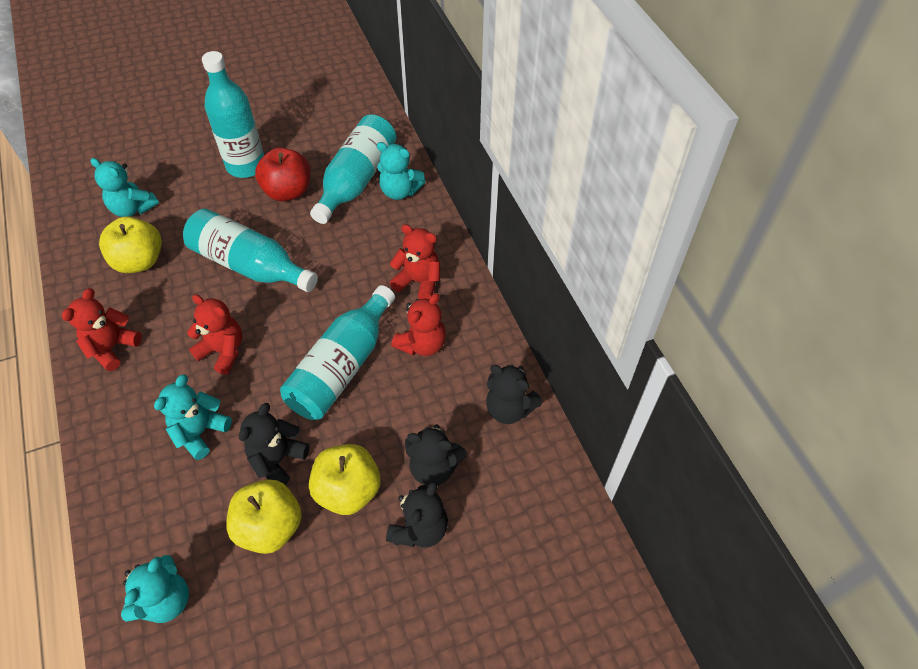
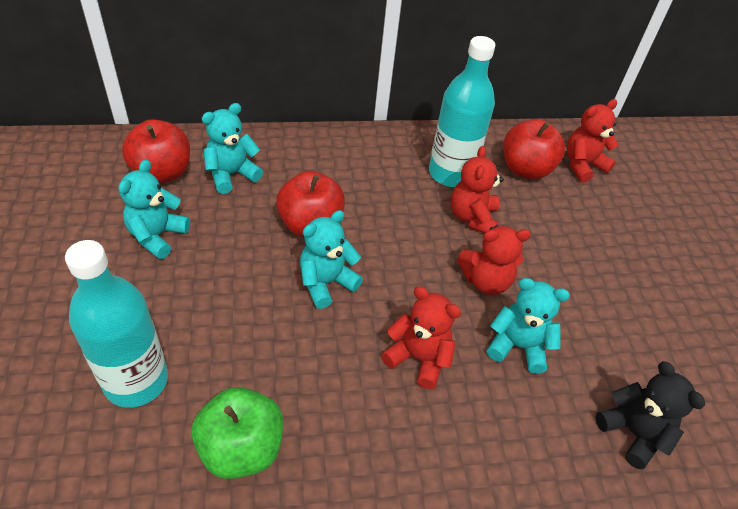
black teddy bear: [239,403,309,485] [386,481,448,548] [405,424,467,486] [486,365,542,424] = 4 -> [596,361,705,469] = 1
green apple: none = 0 -> [192,387,283,479] = 1
red apple: [255,148,310,201] = 1 -> [122,119,190,184] [276,171,345,237] [503,120,565,179] = 3
turquoise bottle: [183,209,318,292] [202,51,264,178] [280,285,395,420] [310,114,396,224] = 4 -> [65,240,168,408] [429,36,495,187] = 2
yellow apple: [99,216,162,273] [226,479,302,554] [309,444,381,515] = 3 -> none = 0

